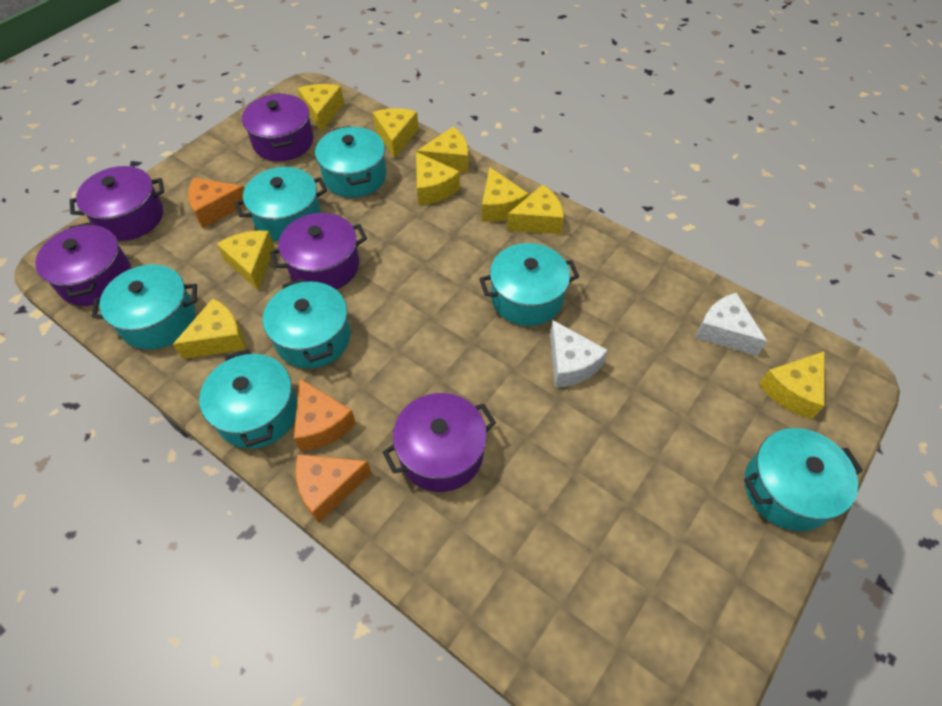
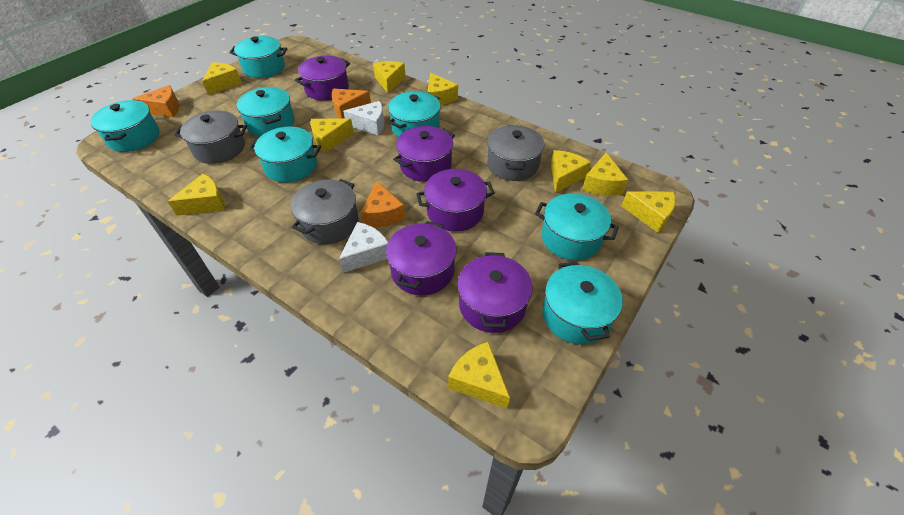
grey pot: none = 0 -> [175,110,247,164] [291,179,359,244] [487,125,545,181] = 3

